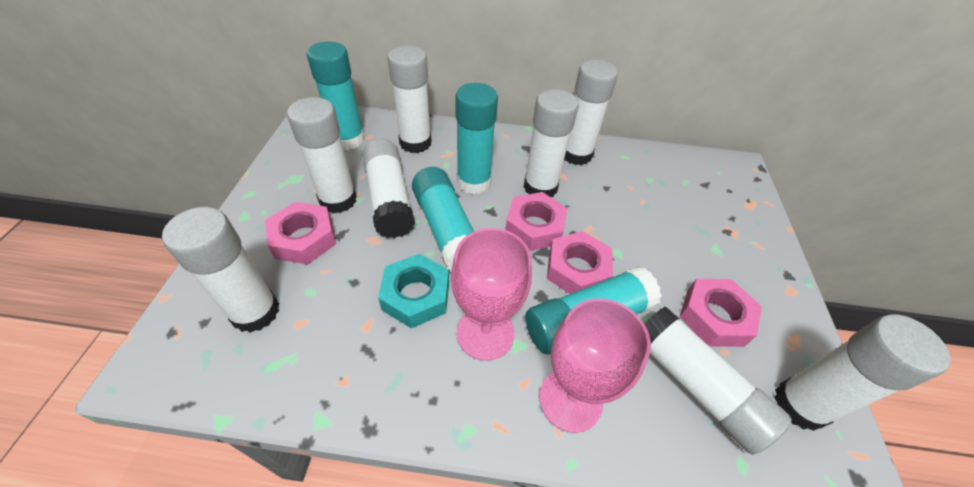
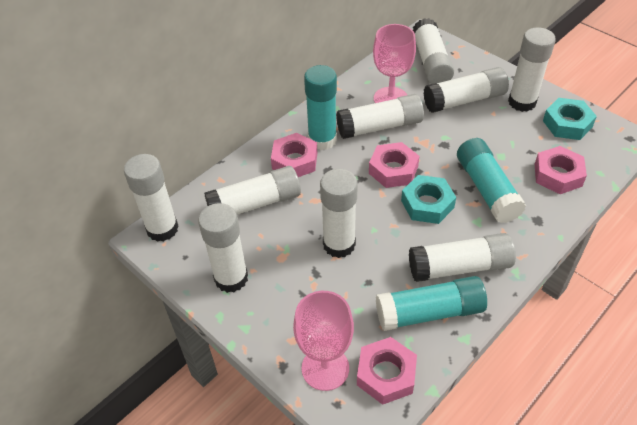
turquoise glue stick: [307,42,365,150] [412,167,474,272] [455,83,498,194] [525,266,662,354] = 4 -> [304,65,337,150] [376,276,487,331] [457,138,526,223] = 3
turquoise nut: [378,254,449,328] = 1 -> [401,175,456,224] [543,98,597,140] = 2
white glue stick: [162,207,279,333] [287,97,357,213] [362,138,415,238] [387,46,432,153] [524,89,579,197] [564,60,618,165] [644,307,792,455] [774,314,951,431] = 8 -> [124,154,179,242] [198,203,248,293] [204,166,301,215] [320,169,358,258] [336,94,424,139] [409,233,516,282] [413,18,454,84] [423,67,509,113] [508,27,556,112] = 9

